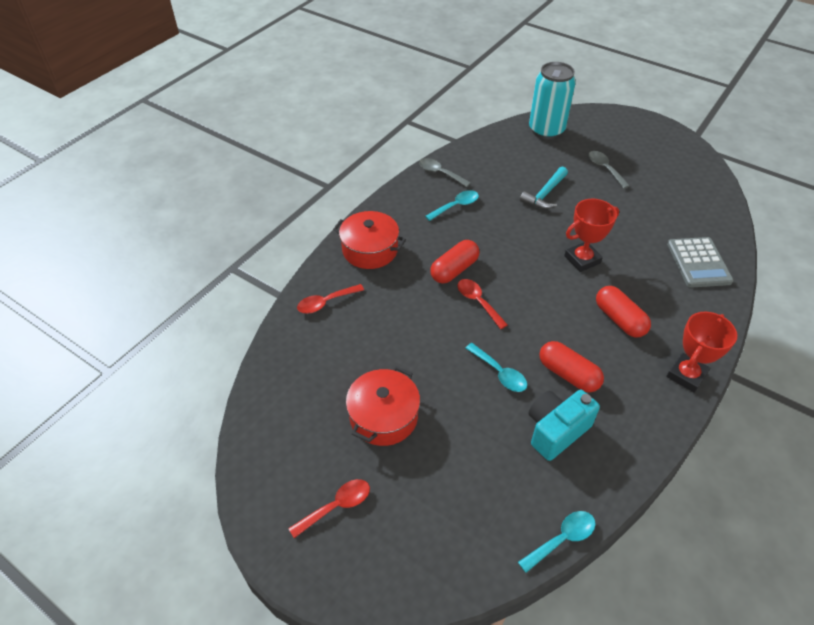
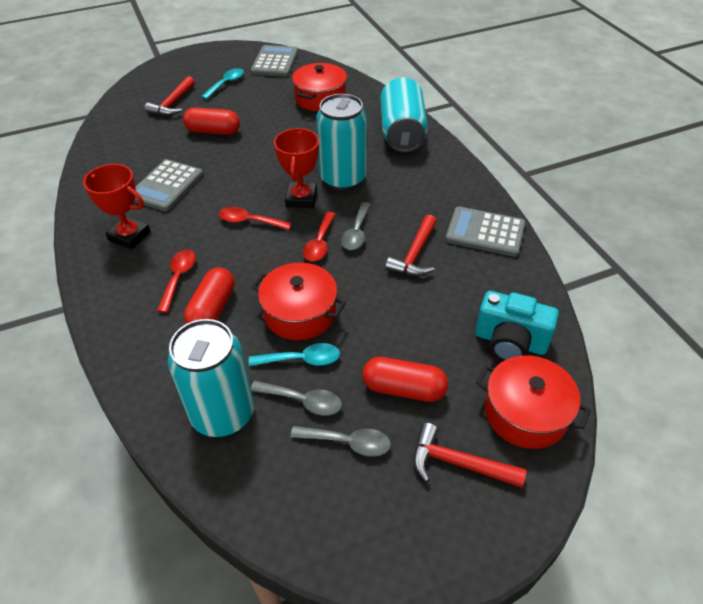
grey calculator: [667,237,734,288] = 1 -> [135,159,203,211] [251,45,298,77] [445,206,526,257] = 3
grey spoon: [419,158,471,187] [589,151,630,188] = 2 -> [251,381,342,416] [290,426,391,457] [341,202,371,250] = 3
red hammer: none = 0 -> [145,76,195,116] [385,215,437,276] [413,423,527,488] = 3
red pot: [333,211,406,269] [346,366,420,446] = 2 -> [252,263,346,340] [292,63,347,111] [476,355,591,449] = 3
turquoise can: [529,62,576,139] = 1 -> [168,319,254,437] [316,94,367,191] [380,78,428,152] = 3
turquoise hammer: [520,166,568,209] = 1 -> none = 0
turquoise spoon: [425,190,479,221] [465,343,527,392] [518,511,596,573] = 3 -> [201,68,244,99] [249,343,340,366] = 2

